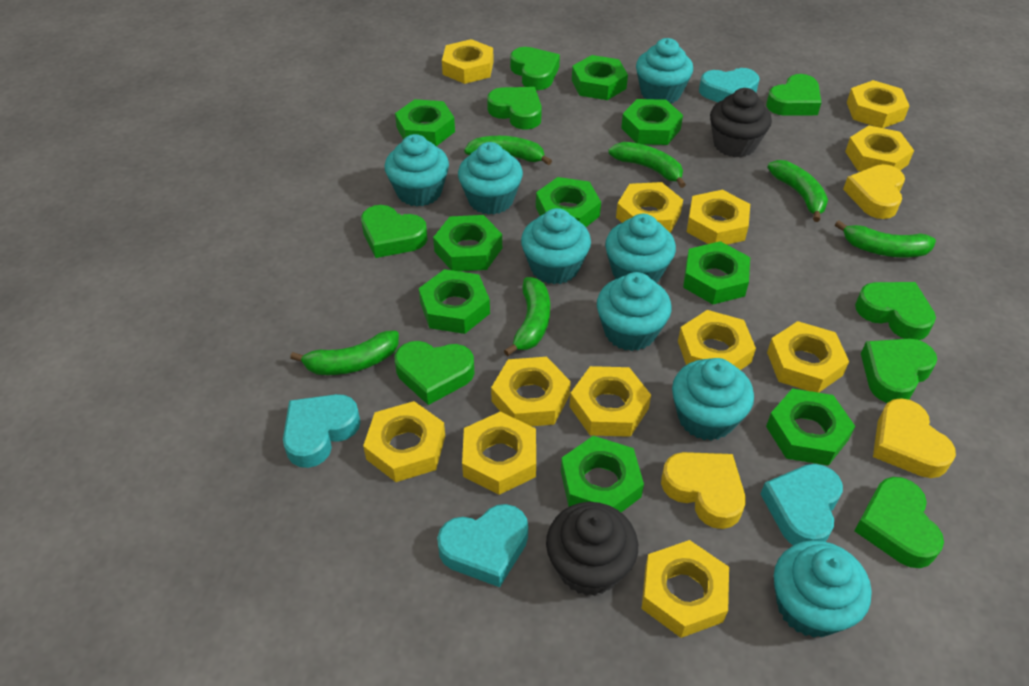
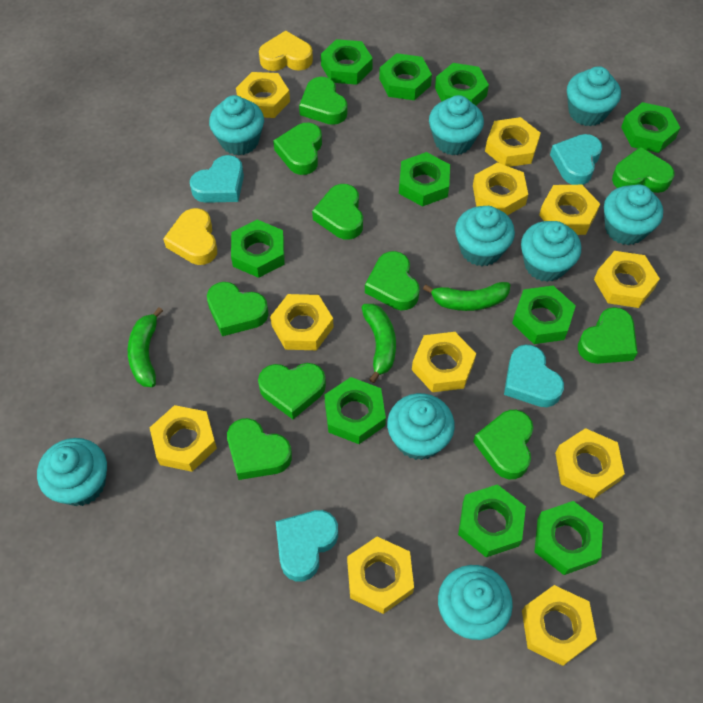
black cupcake: [546,502,638,596] [710,88,772,158] = 2 -> none = 0
green banana: [290,330,399,375] [464,136,552,165] [504,277,550,356] [608,142,686,188] [767,160,828,222] [835,220,936,257] = 6 -> [128,307,163,387] [361,304,396,383] [423,282,510,311] = 3
green heart: [361,205,428,258] [395,341,475,405] [487,87,542,130] [510,47,560,90] [766,74,821,116] [854,477,944,568] [855,282,936,340] [861,339,937,403] = 8 -> [207,282,269,336] [227,418,292,480] [258,363,326,419] [273,123,322,175] [299,77,347,125] [312,184,363,240] [365,251,420,310] [473,410,533,479] [578,307,638,364] [612,147,674,193] = 10
green nut: [395,99,455,146] [419,269,490,334] [433,215,502,271] [536,177,601,227] [561,436,644,512] [572,55,628,100] [621,99,683,145] [683,241,750,304] [766,389,855,466] = 9 -> [231,220,285,278] [321,39,373,85] [324,377,386,444] [379,53,432,100] [399,152,450,207] [435,63,489,105] [458,484,526,557] [512,286,576,344] [534,501,603,575] [621,102,680,153] = 10
turquoise cupcake: [385,134,449,207] [458,142,523,215] [521,208,591,284] [597,272,672,351] [605,214,676,283] [636,38,693,103] [672,358,754,441] [774,540,872,638] = 8 -> [37,438,107,506] [209,95,264,155] [387,393,455,460] [429,95,484,155] [438,565,513,640] [455,206,515,266] [521,221,581,282] [567,66,621,126] [604,184,663,245] = 9
yellow heart: [661,452,746,529] [843,164,905,219] [873,398,956,478] = 3 -> [163,208,217,265] [259,31,313,71] = 2
yellow nut: [363,401,445,482] [442,39,494,84] [462,412,536,495] [491,357,571,426] [569,366,651,437] [616,182,683,233] [642,540,729,638] [678,310,756,370] [687,190,750,245] [767,321,849,393] [845,125,914,171] [847,80,909,128] = 12 -> [150,405,217,472] [236,72,290,118] [270,294,334,350] [347,537,414,614] [412,332,476,392] [473,163,528,215] [485,117,541,167] [522,585,597,666] [539,185,600,235] [555,428,625,499] [594,251,660,308] = 11

